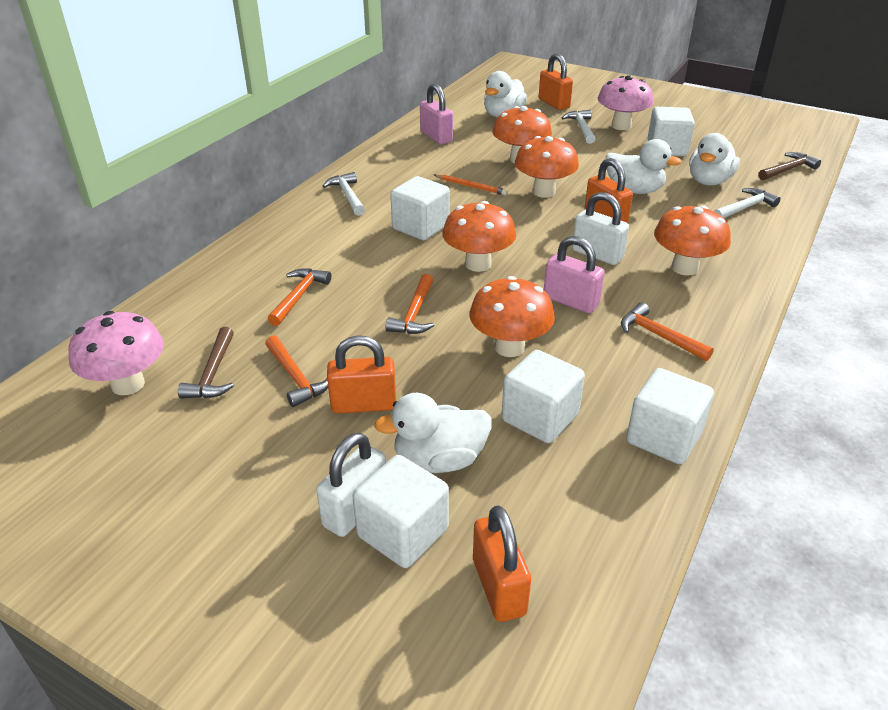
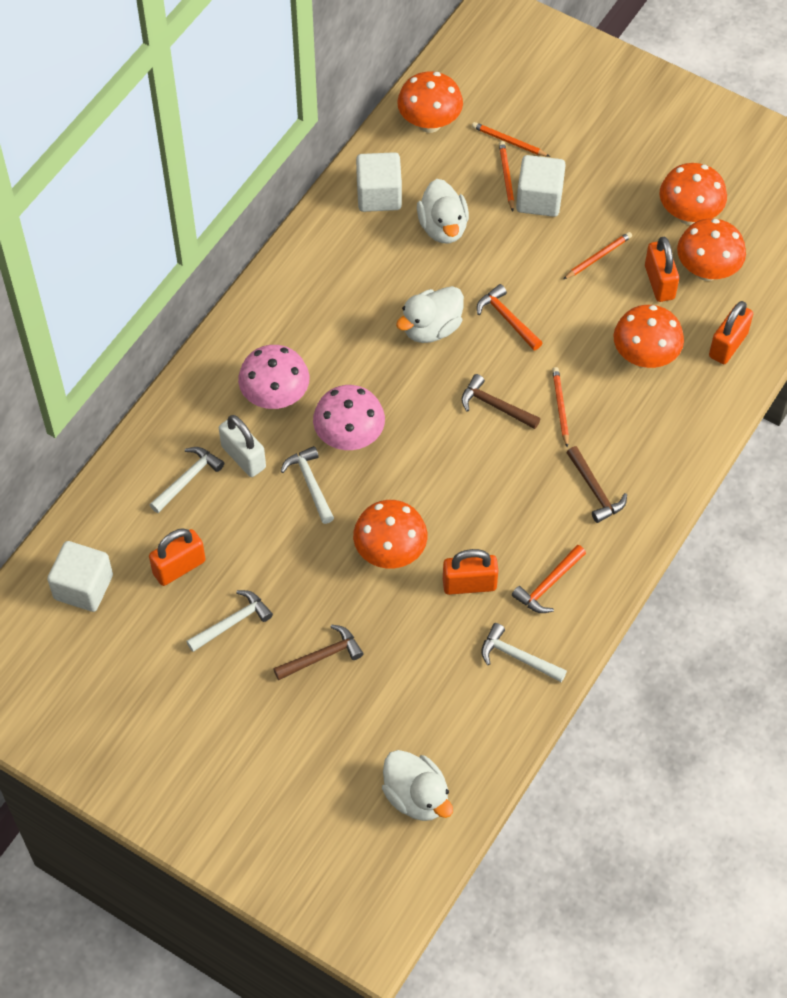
brown hammer: [178,327,234,398] [758,152,821,180] = 2 -> [273,625,363,680] [461,374,540,429] [566,446,627,523] = 3
orange hammer: [265,335,328,407] [268,268,331,326] [385,274,435,334] [621,302,714,361] = 4 -> [477,284,542,350] [512,545,586,613] = 2
orange pencil: [434,174,507,195] = 1 -> [472,122,550,157] [499,141,514,211] [552,367,569,448] [563,232,632,279] = 4
pink padlock: [420,83,453,144] [544,236,605,313] = 2 -> none = 0
white cube: [353,455,449,568] [390,176,450,240] [501,350,585,443] [626,368,714,464] [647,107,695,156] = 5 -> [47,541,113,612] [356,152,402,212] [516,155,566,217] = 3
white duck: [374,393,492,473] [484,71,527,117] [605,139,682,194] [689,133,740,186] = 4 -> [382,750,453,821] [396,286,464,343] [417,179,469,243] = 3
white hammer: [323,172,365,216] [562,110,595,144] [714,188,781,218] = 3 -> [150,447,224,513] [186,590,273,652] [280,446,334,524] [481,623,567,682] = 4
white padlock: [316,433,386,537] [572,192,629,265] = 2 -> [219,415,266,477] = 1

